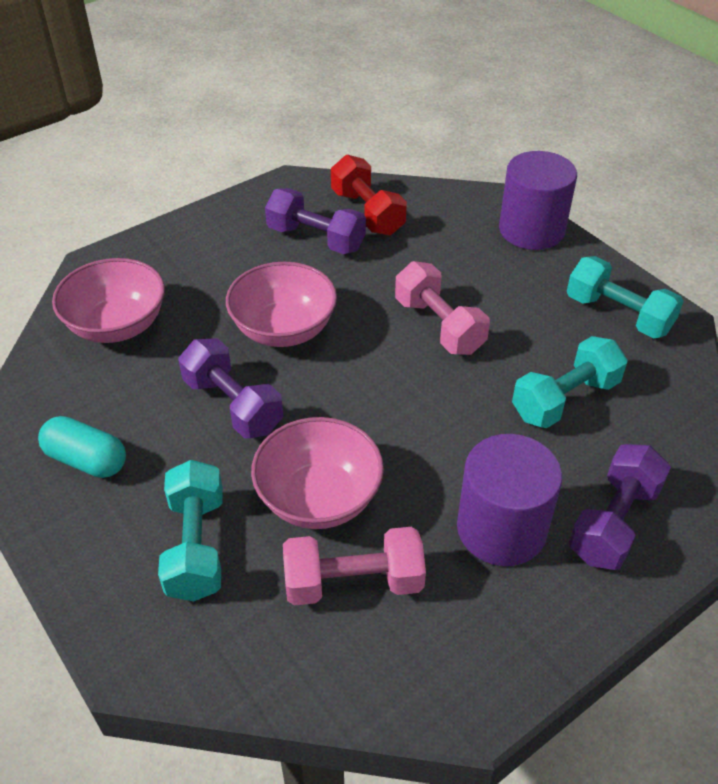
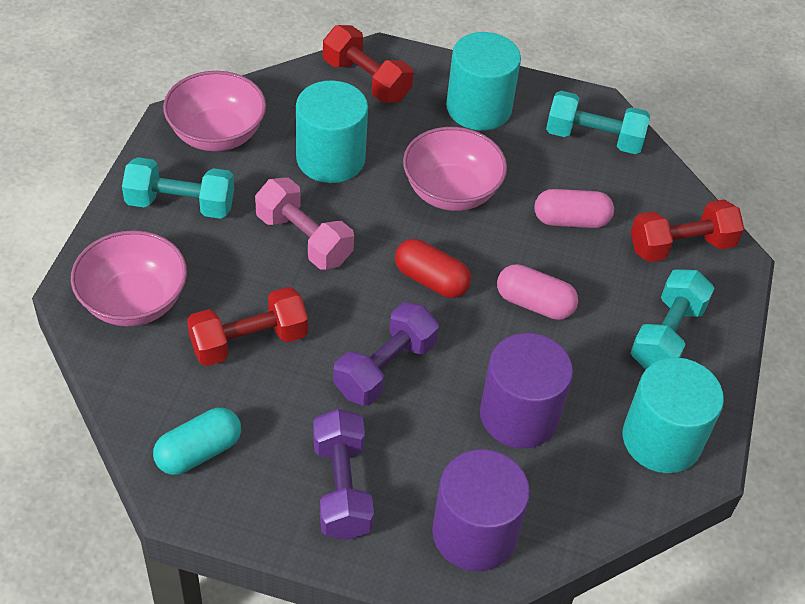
pink capsule: none = 0 -> [497,264,578,320] [535,189,614,228] = 2
pink dumbbell: [283,527,426,605] [395,261,490,355] = 2 -> [255,178,354,270] = 1
purple dumbbell: [178,338,283,438] [265,188,366,254] [569,444,671,570] = 3 -> [313,409,374,540] [333,302,439,406] = 2
red capsule: none = 0 -> [395,239,471,298] = 1
red dumbbell: [331,155,407,236] = 1 -> [187,287,308,366] [323,25,413,103] [631,199,744,262] = 3
turquoise cylinder: none = 0 -> [296,80,368,183] [446,32,521,130] [623,357,724,473] = 3

